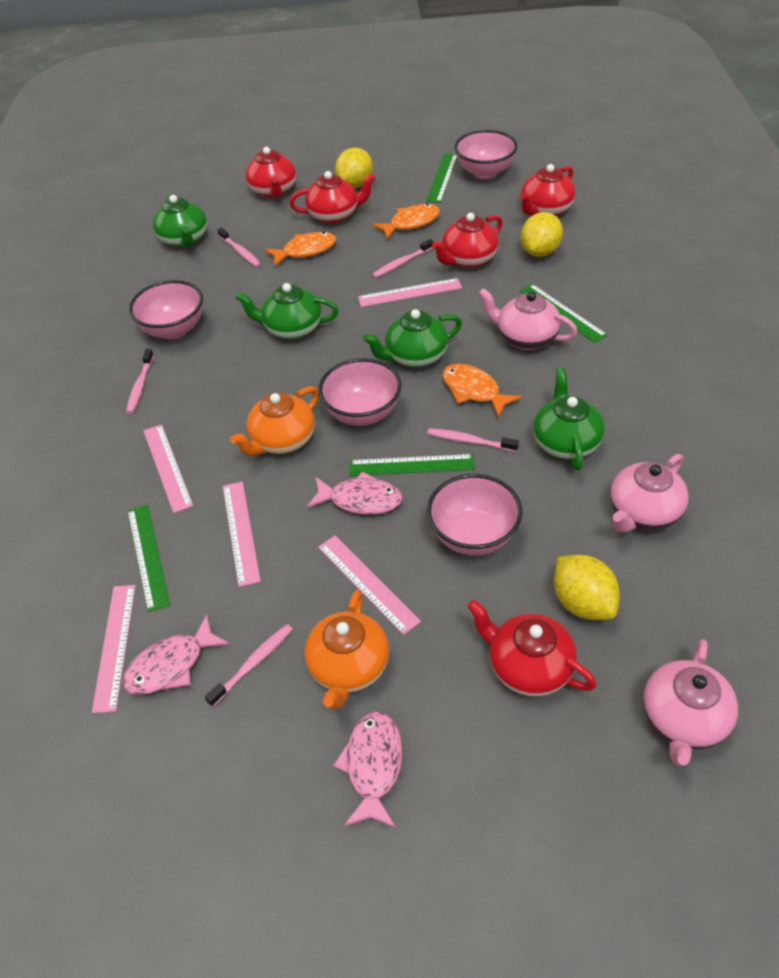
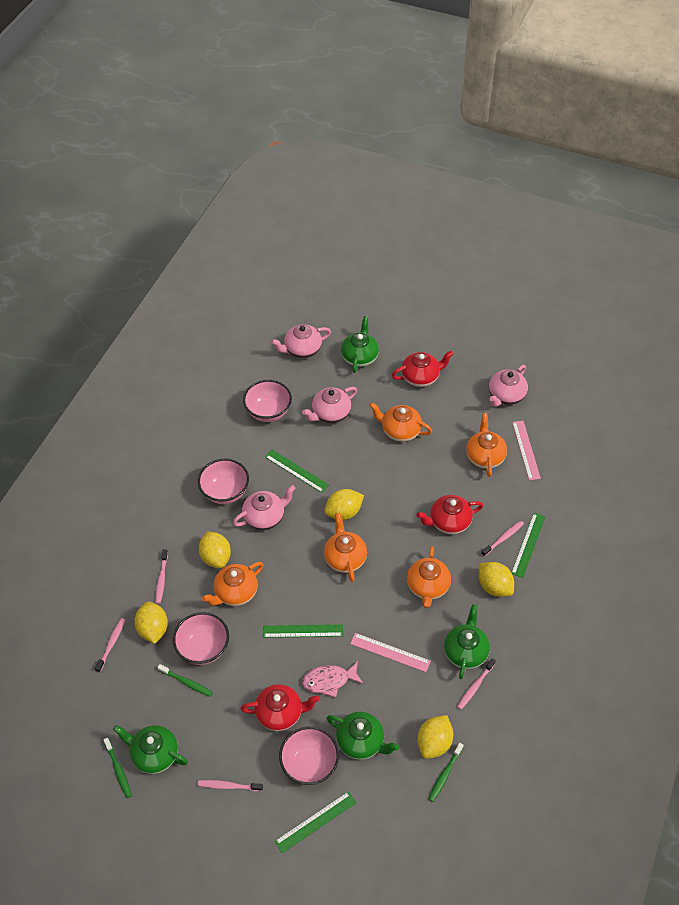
green toothbrush: none = 0 -> [104,738,132,798] [157,664,213,697] [428,743,464,802] = 3
orange fish: [265,232,336,266] [372,204,440,239] [442,364,522,418] = 3 -> none = 0
orange teapot: [230,386,319,456] [304,590,389,710] = 2 -> [202,562,263,606] [324,513,367,582] [369,402,432,442] [407,546,451,608] [466,413,507,477] = 5
pink fish: [122,614,230,695] [307,471,403,515] [333,711,403,828] = 3 -> [302,661,364,698] = 1
pink ruler: [92,585,136,713] [144,424,193,513] [223,482,261,587] [318,536,421,635] [358,278,462,307] = 5 -> [350,633,431,672] [512,421,541,480] = 2
pink teapot: [478,288,577,350] [610,454,689,533] [643,639,738,766] = 3 -> [233,485,295,530] [271,324,331,358] [302,387,357,423] [489,365,528,407] = 4
red teapot: [246,147,296,198] [289,171,376,224] [432,213,503,268] [467,600,597,697] [520,164,575,216] = 5 -> [240,684,319,731] [392,351,454,387] [417,495,484,534] = 3
yellow lemon: [335,148,373,188] [521,212,563,257] [554,555,620,620] = 3 -> [134,602,168,644] [199,531,231,568] [324,489,364,520] [417,715,453,759] [479,562,514,597] = 5

